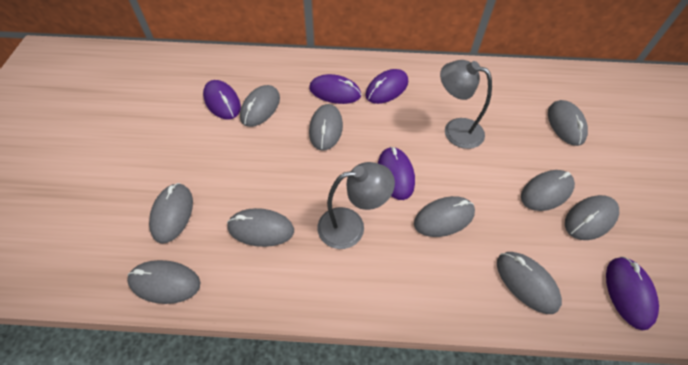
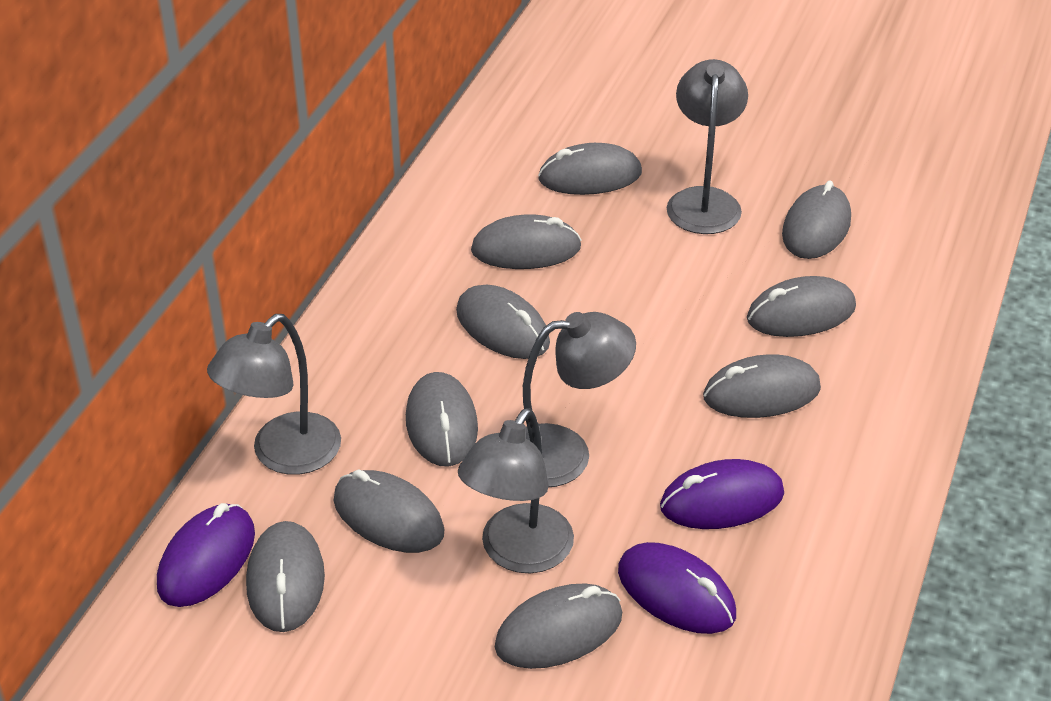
grey lamp: [317,162,395,249] [440,60,492,149] = 2 -> [207,314,341,475] [458,408,574,573] [523,312,636,487] [667,59,748,234] = 4
purple mouse: [203,80,241,120] [309,74,361,104] [365,69,408,104] [378,147,415,200] [606,257,659,331] = 5 -> [157,503,255,607] [618,542,736,634] [660,459,784,529] = 3

